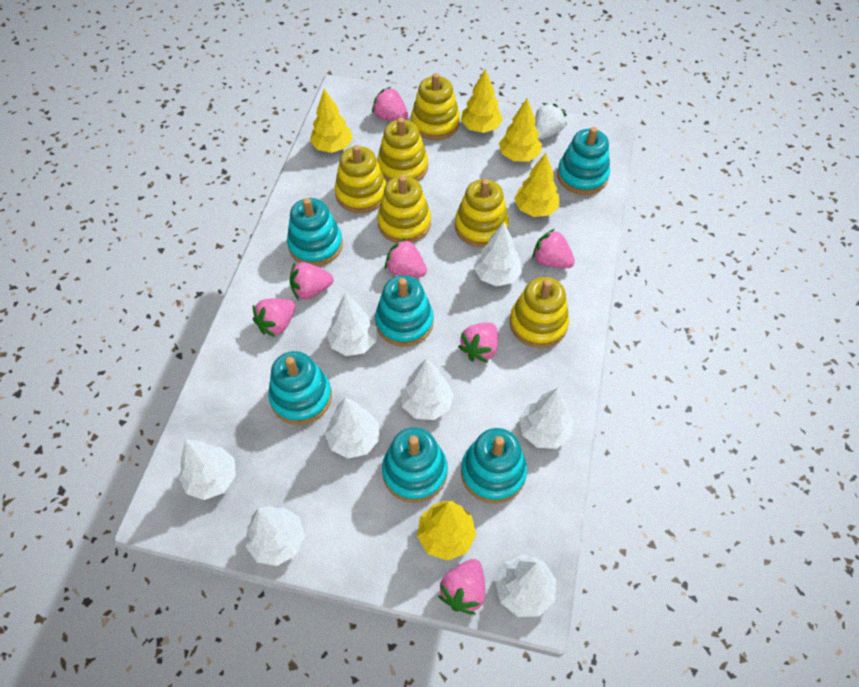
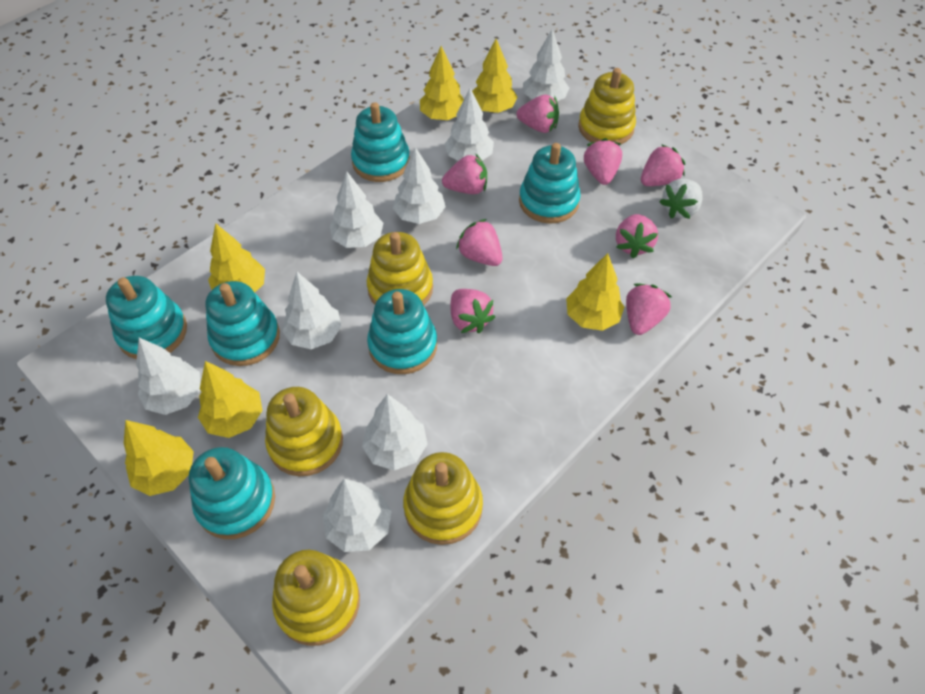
pink strawberry: [253,298,295,337] [290,262,334,300] [372,87,408,121] [385,238,427,277] [438,559,485,615] [458,323,498,363] [532,229,575,268] = 7 -> [442,154,487,194] [451,289,495,334] [456,219,503,266] [516,95,559,133] [584,138,622,185] [616,214,658,258] [626,283,672,335] [641,144,685,186] = 8
yellow stacking toy: [334,145,387,213] [377,118,428,182] [377,175,431,243] [411,73,460,140] [455,179,509,247] [510,277,569,348] = 6 -> [265,387,343,476] [272,550,360,646] [367,232,433,306] [403,452,483,545] [578,68,636,145] = 5
yellow tree: [310,89,353,153] [417,501,476,561] [461,68,503,133] [499,98,542,162] [514,153,559,217] = 5 -> [124,420,194,496] [198,361,263,438] [208,223,265,293] [420,46,464,120] [472,39,518,113] [566,253,624,331] = 6

